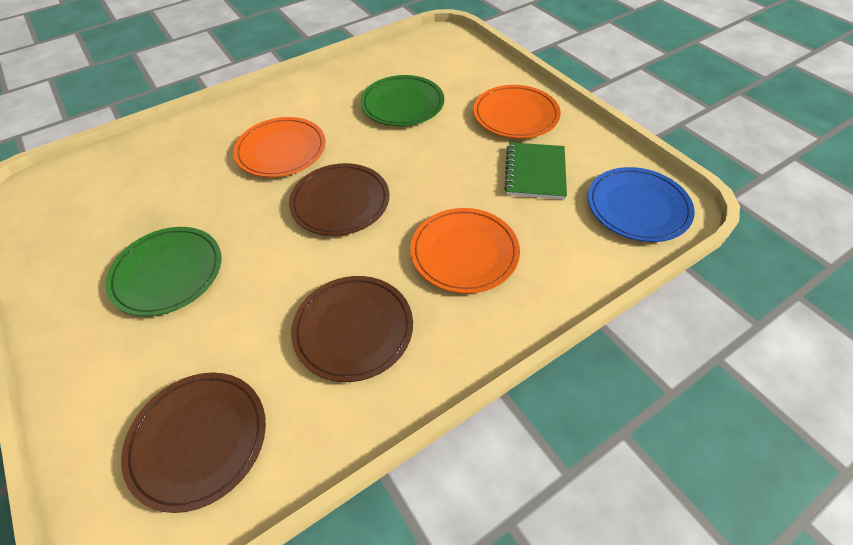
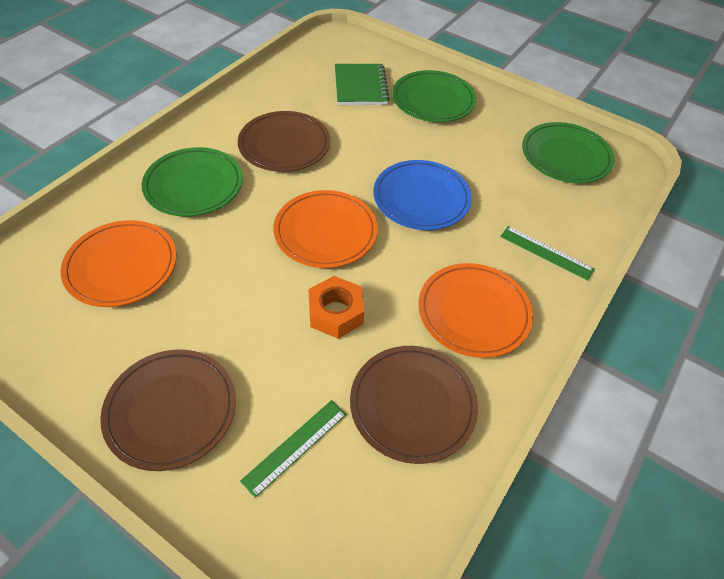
green plate: [105,227,221,316] [360,75,444,126] = 2 -> [142,147,243,217] [392,70,476,122] [522,122,614,183] = 3
green ruler: none = 0 -> [240,400,346,498] [500,226,595,280] = 2
orange nut: none = 0 -> [308,276,364,338] = 1

